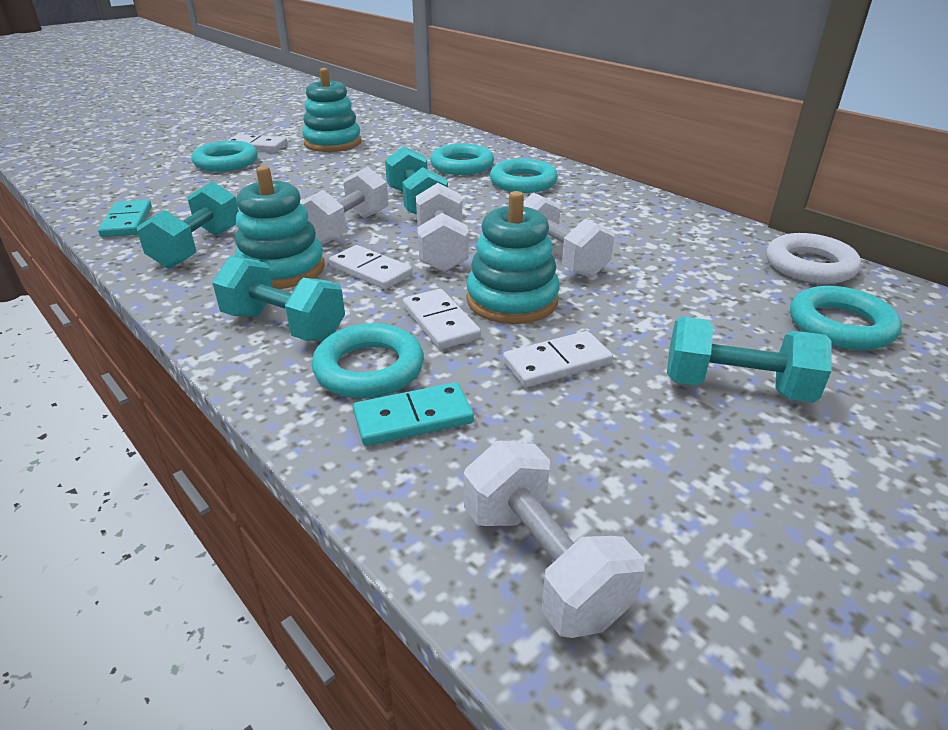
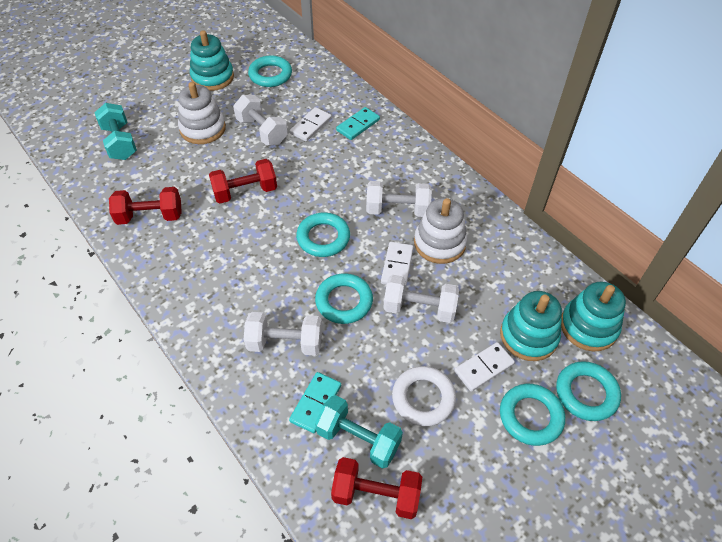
red dumbbell: none = 0 -> [109,187,182,225] [209,159,277,203] [331,457,422,519] = 3
turquoise dumbbell: [137,181,239,269] [212,256,345,341] [385,146,448,215] [667,317,832,403] = 4 -> [95,103,137,160] [315,395,403,468] = 2
white domino: [227,134,287,152] [329,245,413,289] [403,289,481,349] [503,331,613,387] = 4 -> [290,107,332,142] [381,242,414,287] [454,342,515,392] = 3
white stacking toy: none = 0 -> [178,82,226,144] [414,198,467,264] = 2

